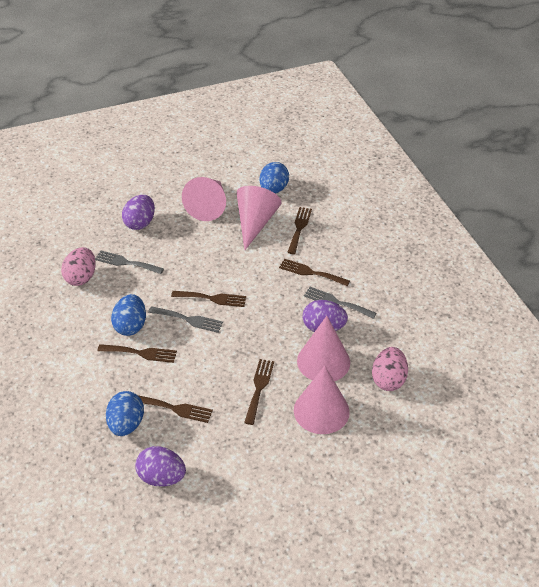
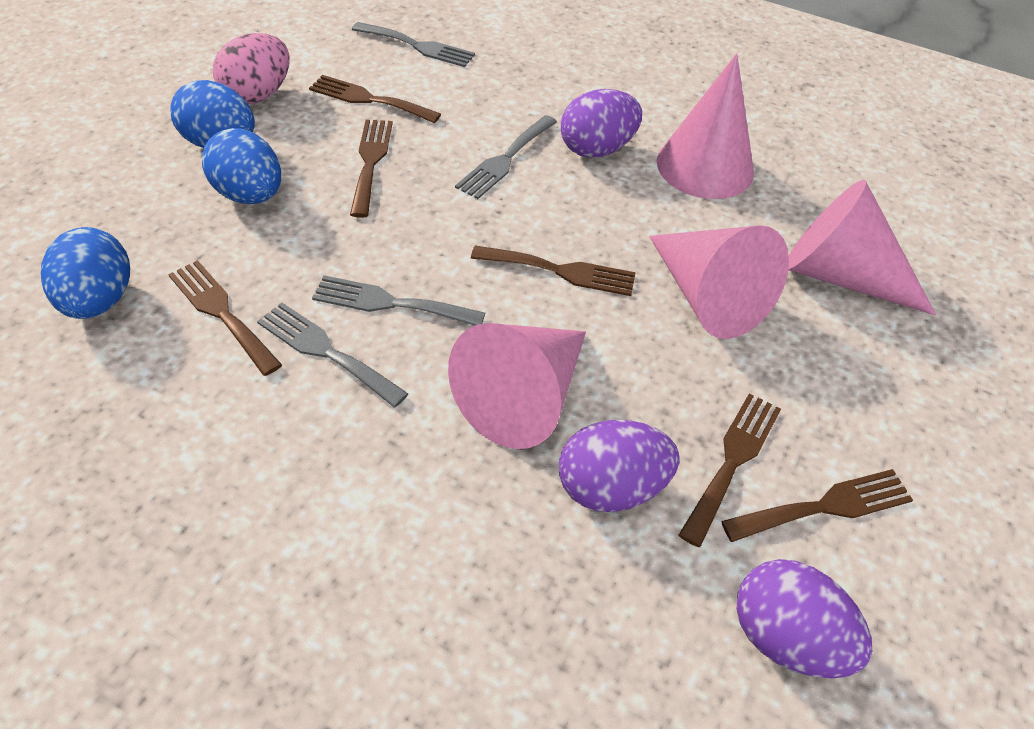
grey fork: [95,250,164,274] [148,306,223,333] [304,287,377,319] = 3 -> [257,302,408,408] [312,275,485,326] [352,22,475,67] [455,115,557,199] = 4
pink egg: [61,247,96,286] [372,347,408,391] = 2 -> [213,33,290,104] = 1

